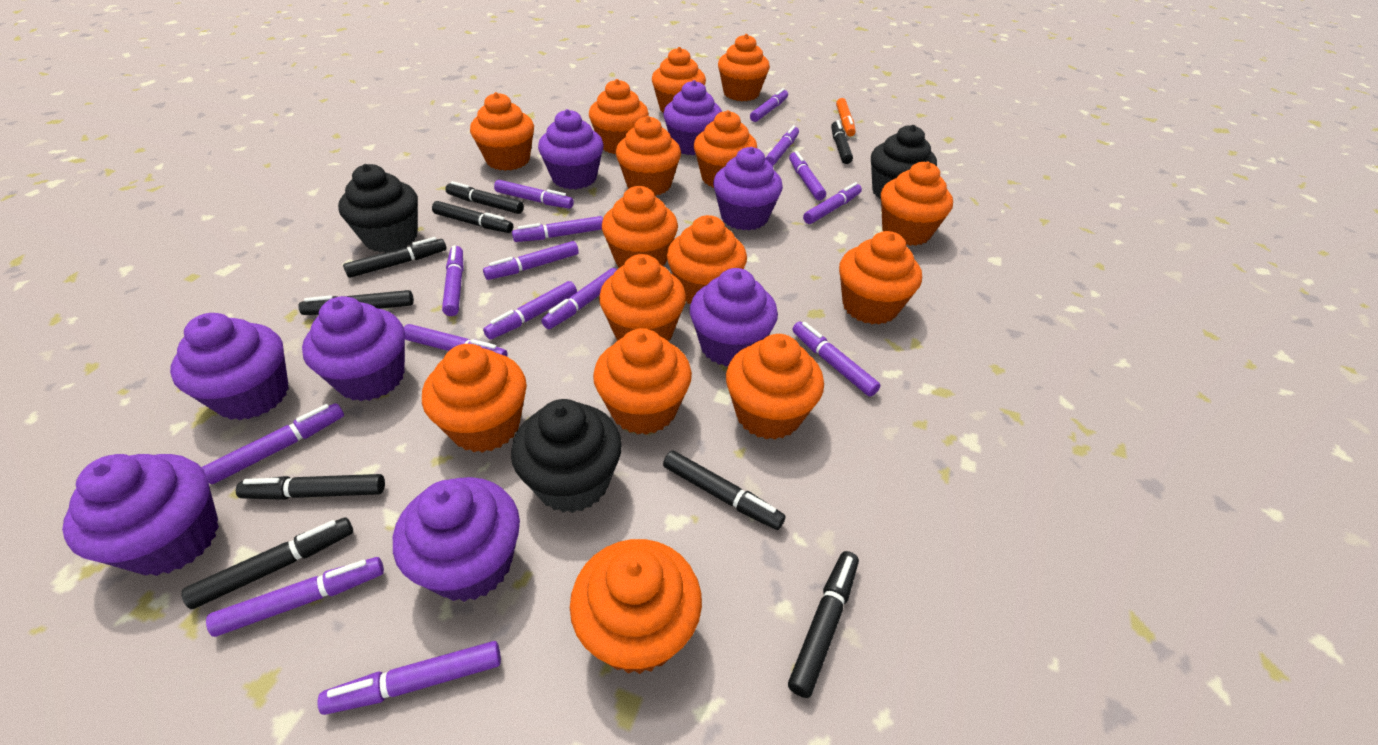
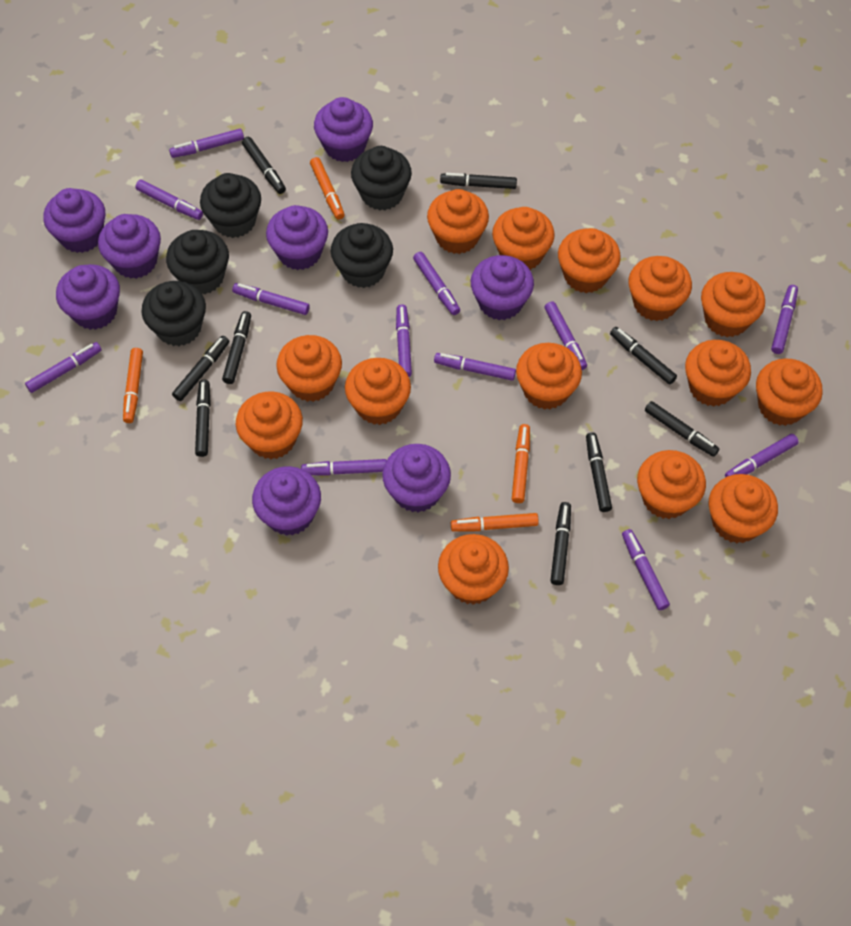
black cupcake: [338,164,418,252] [511,399,622,513] [871,125,937,199] = 3 -> [141,281,206,346] [166,230,229,294] [200,173,261,238] [331,223,393,288] [351,146,412,211] = 5
orange cupcake: [422,344,527,453] [470,92,534,171] [570,539,702,674] [589,79,649,154] [593,328,692,435] [599,254,686,341] [602,186,678,268] [616,116,681,196] [652,47,706,113] [667,215,747,304] [694,110,758,188] [718,34,770,101] [726,334,824,440] [839,231,922,324] [881,161,953,246] = 15 -> [236,392,303,459] [276,335,342,402] [345,358,411,425] [427,189,489,254] [438,534,509,605] [492,207,555,270] [516,343,582,410] [558,228,621,293] [629,256,692,321] [637,450,706,519] [685,340,751,407] [701,272,765,337] [709,474,778,543] [756,358,823,426] = 14
orange marker: [836,98,856,137] = 1 -> [123,348,143,423] [310,157,345,220] [451,513,539,532] [512,424,530,503] = 4
purple marker: [201,403,344,484] [206,557,384,637] [317,641,501,715] [404,324,507,356] [442,246,464,316] [483,241,579,280] [483,281,577,340] [494,180,574,209] [512,216,603,242] [541,268,617,329] [750,88,788,122] [765,125,799,166] [789,151,826,200] [792,321,881,397] [803,182,862,224] = 15 -> [25,342,102,393] [135,180,203,220] [169,129,244,158] [232,283,309,315] [301,459,387,476] [396,304,412,377] [413,252,460,315] [434,353,516,381] [545,301,587,370] [622,529,670,610] [725,434,799,477] [771,285,798,354] = 12

